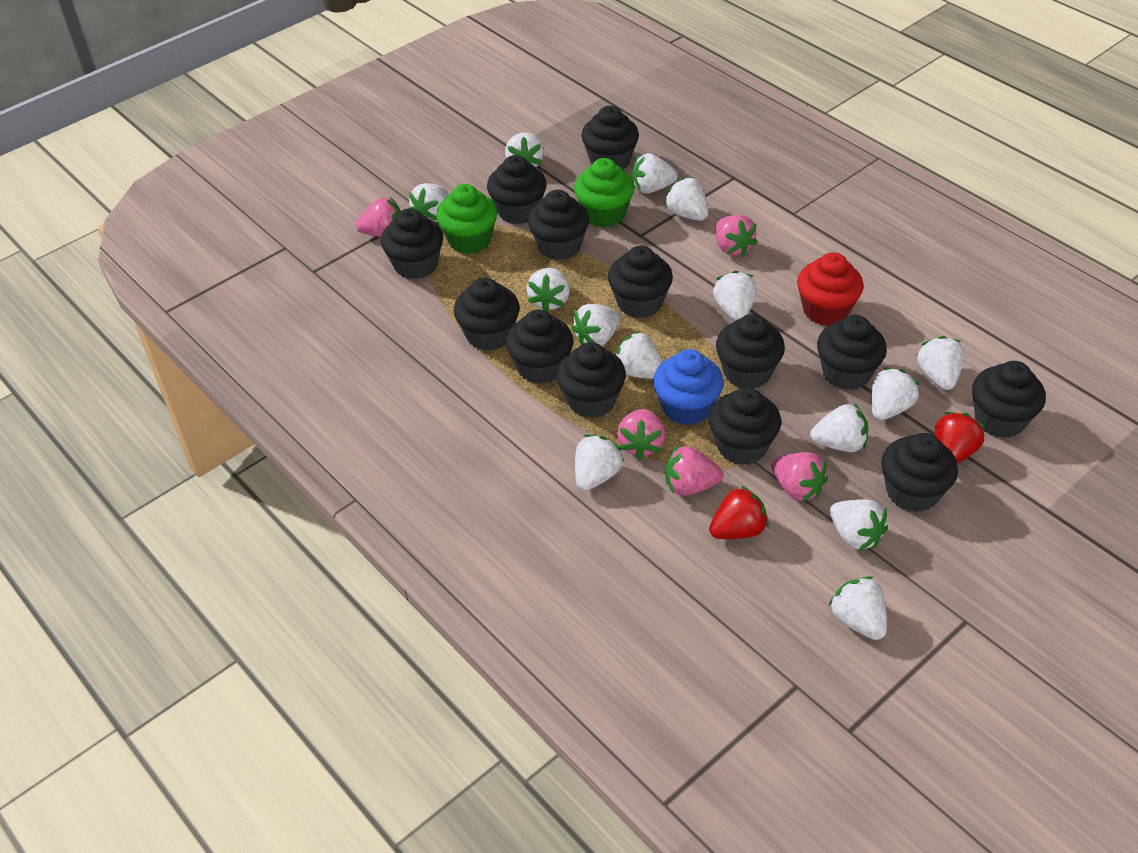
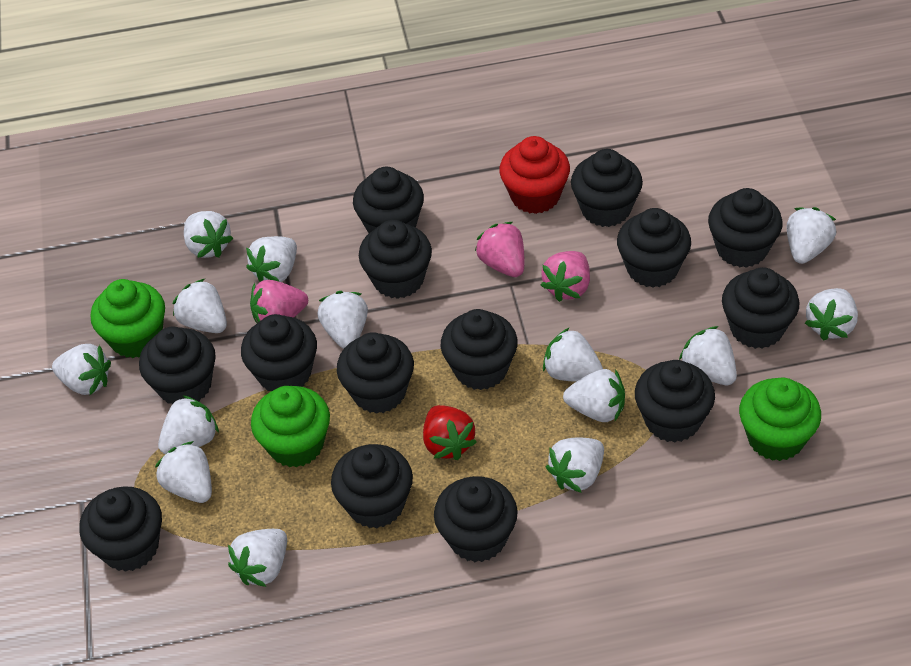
black cupcake: [381,209,443,279] [454,277,520,351] [487,155,547,224] [506,310,573,384] [528,190,589,260] [556,342,626,418] [581,106,639,170] [608,246,673,318] [709,387,781,465] [716,314,785,389] [817,315,887,390] [882,433,958,512] [972,361,1046,438] = 13 -> [79,486,162,572] [139,327,216,404] [241,314,317,391] [331,444,413,528] [337,332,414,414] [353,167,424,233] [359,220,432,299] [434,476,518,562] [441,309,518,390] [571,149,643,227] [617,208,691,288] [635,360,715,443] [708,188,783,268] [722,267,800,349] = 14
blue cupcake: [653,349,724,425] = 1 -> none = 0
green cupcake: [436,184,498,254] [574,158,634,227] = 2 -> [91,279,165,358] [251,386,330,468] [739,378,821,461] = 3
pink strawberry: [356,197,401,237] [617,409,666,459] [666,446,723,496] [715,215,757,257] [771,452,828,502] = 5 -> [250,280,308,323] [475,222,524,277] [541,251,590,302] = 3
red strawberry: [709,486,769,539] [935,412,985,464] = 2 -> [423,405,477,460] = 1

